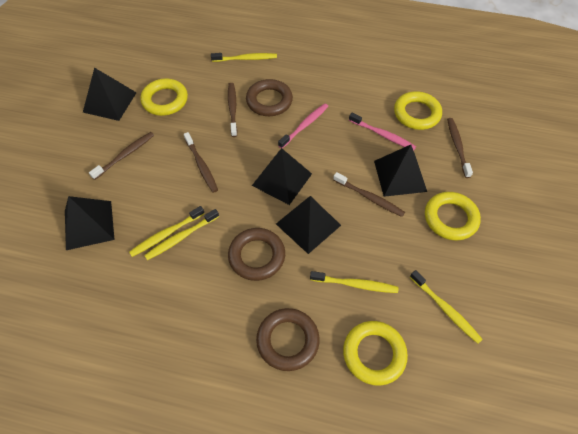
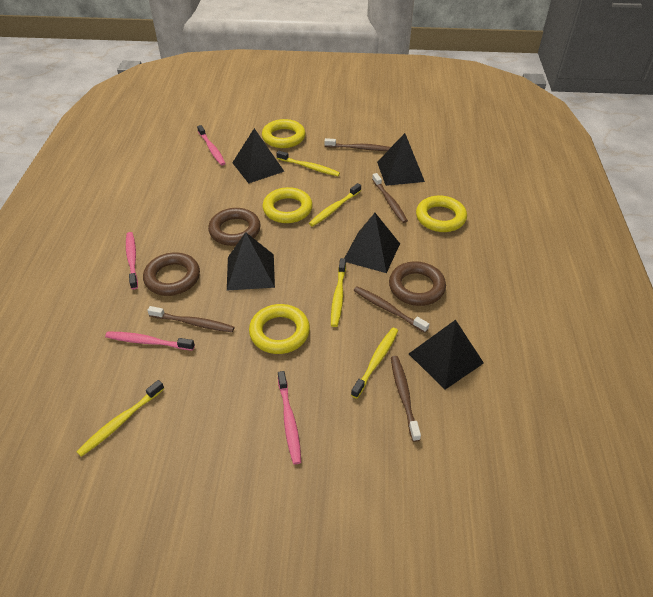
pink toothbrush: [278,103,328,148] [349,113,416,151] = 2 -> [105,331,195,351] [126,232,138,290] [197,125,226,166] [278,371,301,464] = 4

